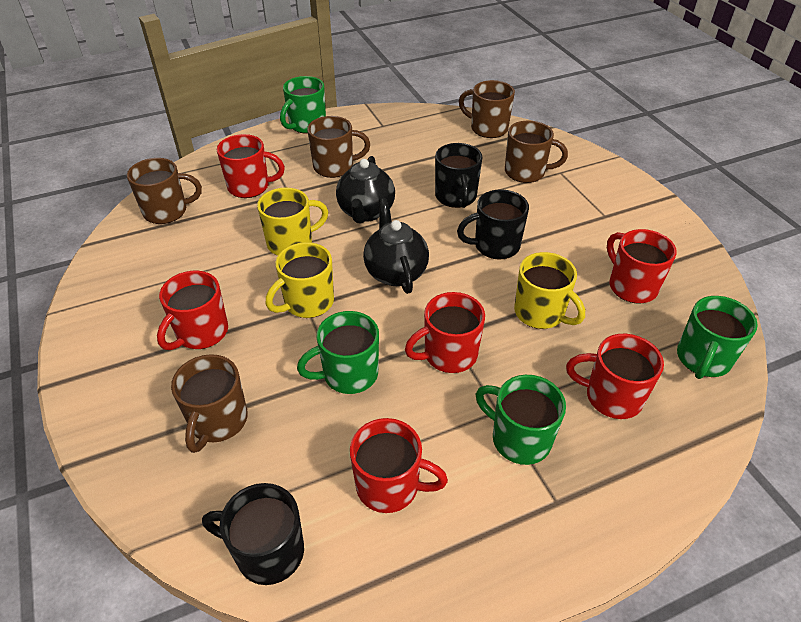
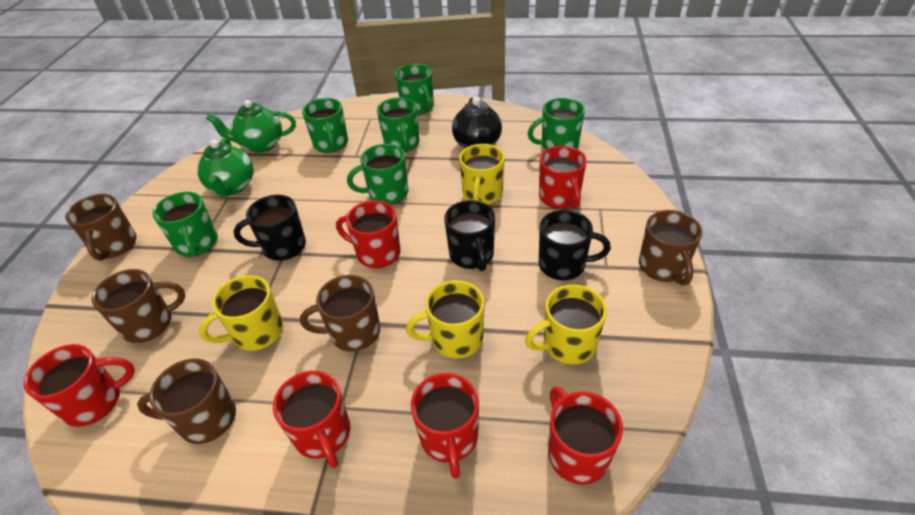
black teapot: [336,156,395,223] [363,198,429,294] = 2 -> [452,98,502,148] = 1
green mug: [280,76,326,133] [297,311,379,394] [476,375,566,465] [677,296,758,379] = 4 -> [152,192,218,257] [302,98,348,153] [347,144,408,204] [377,97,419,152] [395,64,434,115] [528,98,585,150] = 6
green teapot: none = 0 -> [197,138,254,197] [206,100,296,153] = 2
yellow mug: [257,188,328,256] [265,242,334,318] [514,252,585,329] = 3 -> [199,275,283,351] [406,280,484,358] [459,144,505,205] [525,284,607,364] = 4

